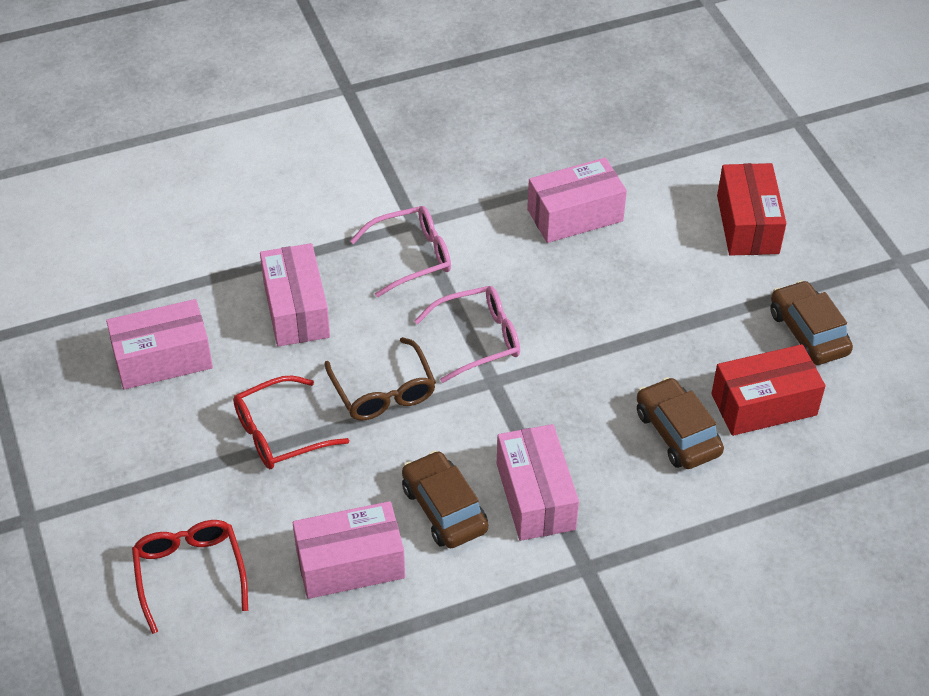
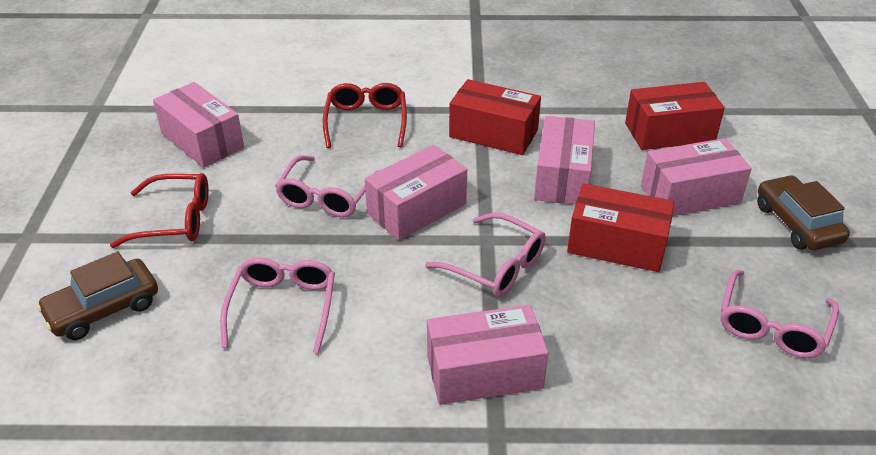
brown car: [402,451,488,548] [637,377,724,469] [770,280,853,365] = 3 -> [36,251,158,340] [757,175,850,250] = 2
brown glasses: [324,337,436,420] = 1 -> none = 0
pink glasses: [350,206,451,297] [415,286,520,383] = 2 -> [220,257,335,354] [275,155,380,217] [425,213,546,297] [721,270,839,358] = 4
red box: [711,344,825,436] [717,163,786,256] = 2 -> [449,79,541,155] [567,183,674,272] [625,82,725,150] = 3

